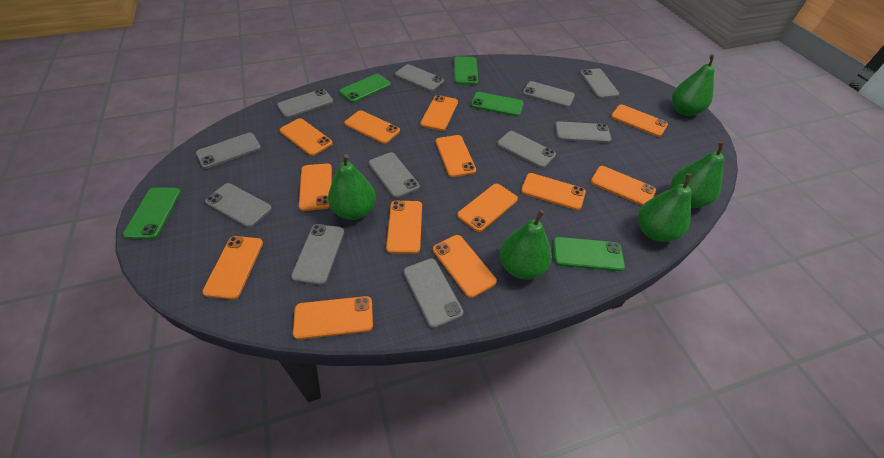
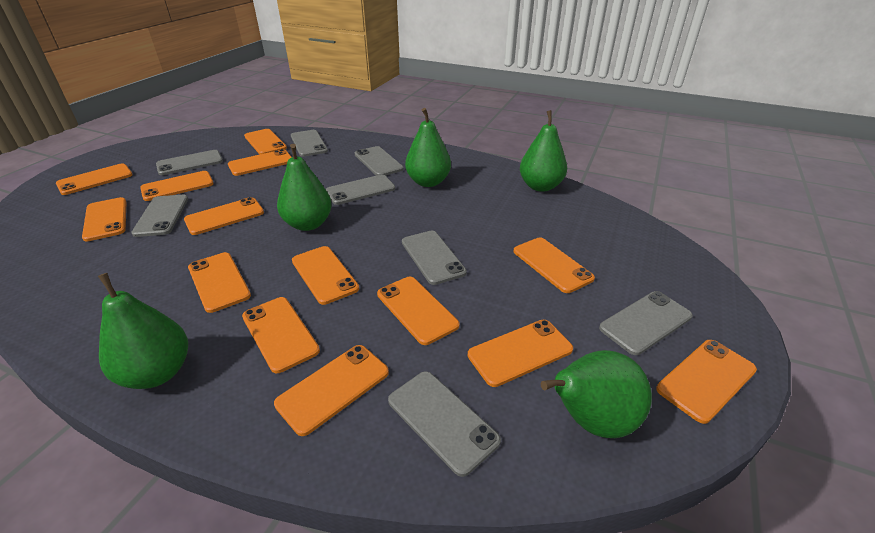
green phone: [123,187,181,239] [339,74,391,103] [454,57,478,85] [471,92,524,116] [553,237,625,271] = 5 -> none = 0
grey phone: [196,133,261,169] [205,183,272,228] [277,89,333,118] [291,224,344,285] [369,152,420,198] [395,64,444,91] [403,258,464,328] [497,131,556,168] [523,81,575,107] [555,121,611,143] [580,68,620,98] = 11 -> [131,195,188,237] [156,150,223,175] [291,130,328,157] [326,174,395,205] [355,146,404,176] [388,371,501,477] [402,231,467,285] [599,291,693,355] = 8
orange phone: [202,236,263,299] [280,118,333,156] [293,296,373,339] [299,164,332,211] [344,110,400,144] [386,201,422,254] [420,95,458,131] [433,235,497,298] [436,135,476,177] [457,184,518,232] [521,173,586,210] [591,166,656,206] [611,105,668,137] = 13 -> [56,163,133,195] [82,197,127,241] [140,171,214,201] [184,197,264,235] [188,252,251,313] [228,149,291,176] [242,297,320,373] [244,129,287,154] [274,345,389,436] [292,246,359,305] [377,277,460,345] [468,320,573,387] [514,237,595,293] [656,340,757,424] = 14

